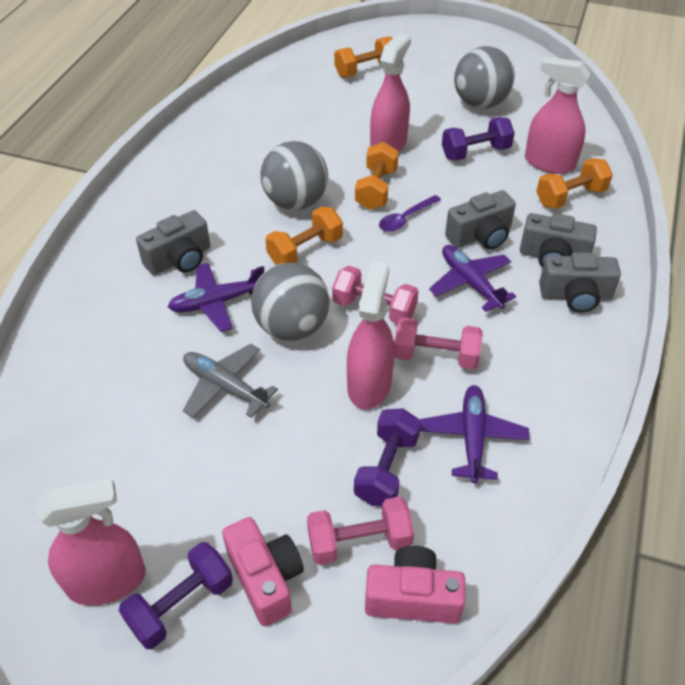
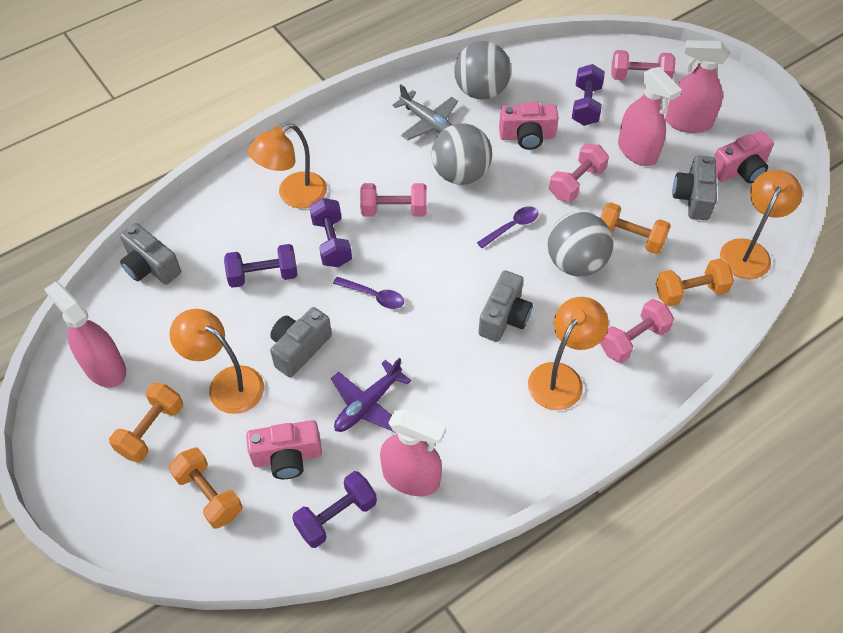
orange lamp: none = 0 -> [169,309,264,414] [248,124,327,208] [528,297,609,410] [720,170,802,279] = 4
pink camera: [222,517,304,626] [365,546,466,623] = 2 -> [246,420,322,479] [499,102,559,150] [714,131,774,183] = 3
pink dumbbell: [307,497,414,565] [332,266,419,324] [394,317,482,370] = 3 -> [360,183,427,217] [549,144,609,202] [600,299,674,363] [611,50,676,80] = 4
purple dumbbell: [119,542,233,649] [354,408,421,506] [442,117,515,161] = 3 -> [224,244,297,288] [292,471,377,548] [309,198,352,267] [572,64,605,126] = 4
purple plane: [168,263,264,332] [420,385,529,483] [429,245,516,312] = 3 -> [331,358,411,433] = 1
purple spoon: [379,195,441,232] = 1 -> [333,277,404,309] [477,206,539,248] = 2

